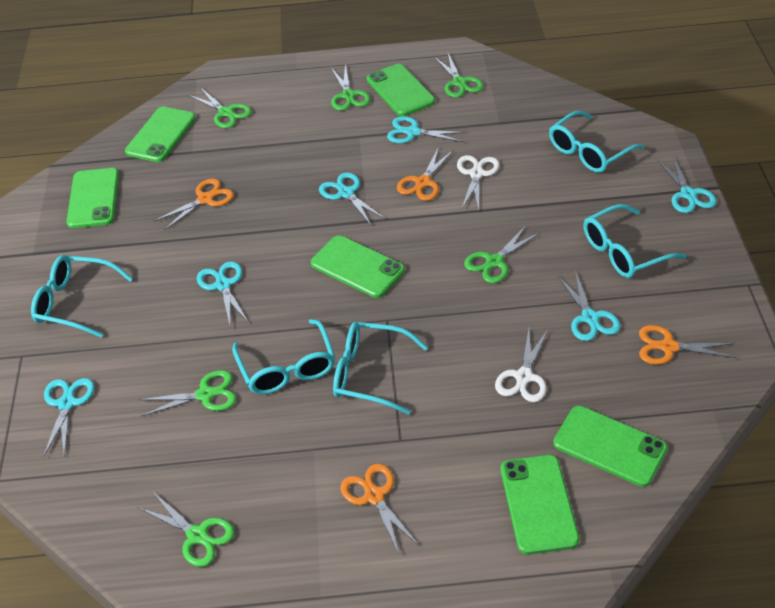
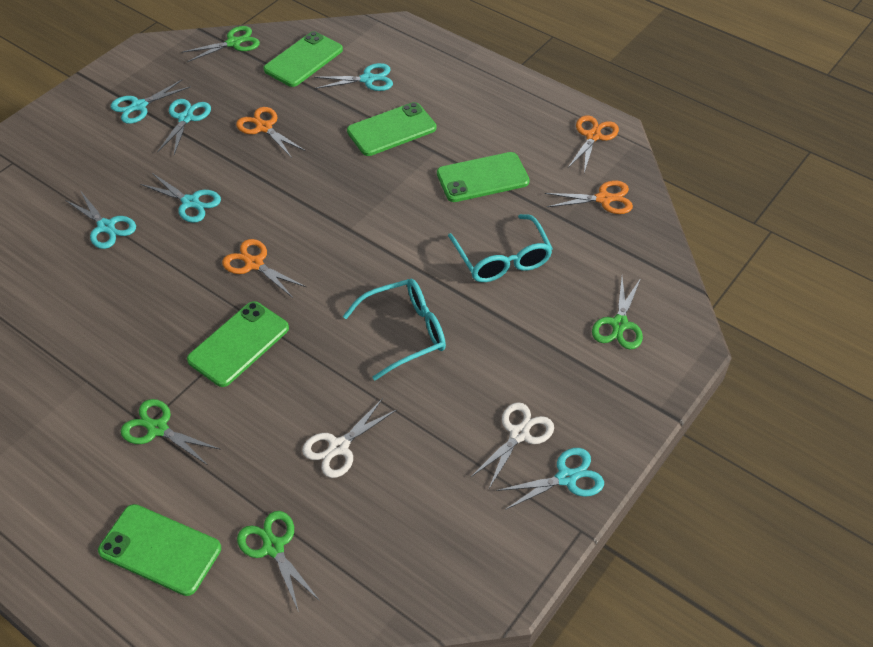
green phone: [66,168,119,228] [125,106,196,162] [311,235,405,298] [367,64,435,116] [501,455,579,555] [553,406,668,487] = 6 -> [98,504,221,596] [187,301,289,387] [264,31,343,87] [347,102,436,156] [437,152,530,202] = 5
green scissors: [138,491,235,567] [139,370,236,416] [188,87,251,128] [331,64,370,111] [434,53,483,98] [464,226,539,283] = 6 -> [120,399,221,465] [183,26,260,62] [237,511,320,612] [592,278,643,350] = 4
turquoise glasses: [31,255,133,338] [232,319,335,394] [333,322,428,415] [549,111,645,173] [584,204,686,278] = 5 -> [343,279,446,380] [448,214,553,282] = 2

